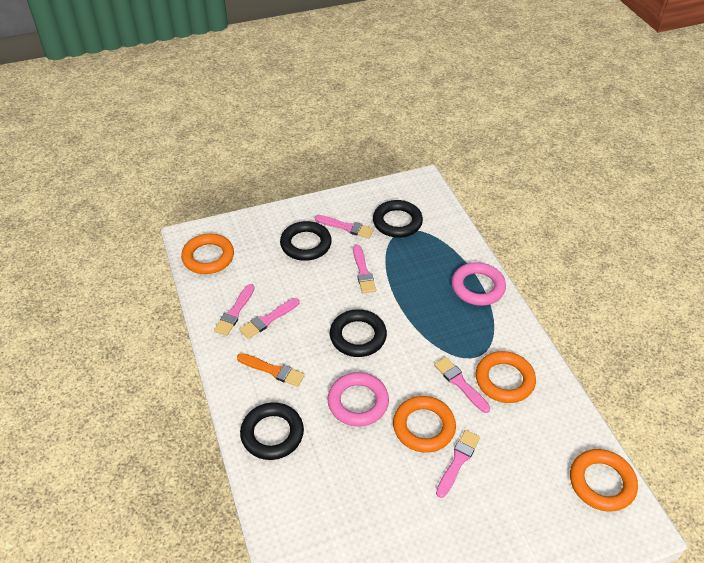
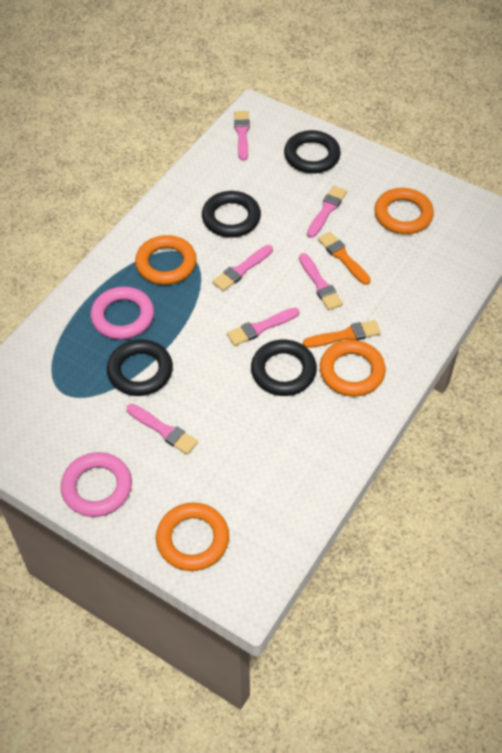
orange brush: [237,353,305,387] = 1 -> [303,320,381,348] [318,232,371,285] = 2

